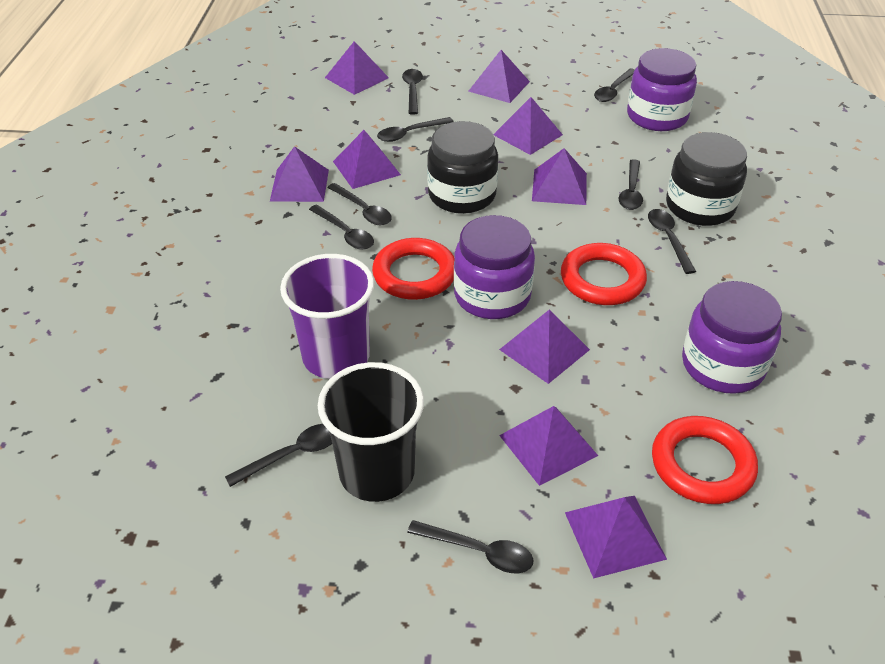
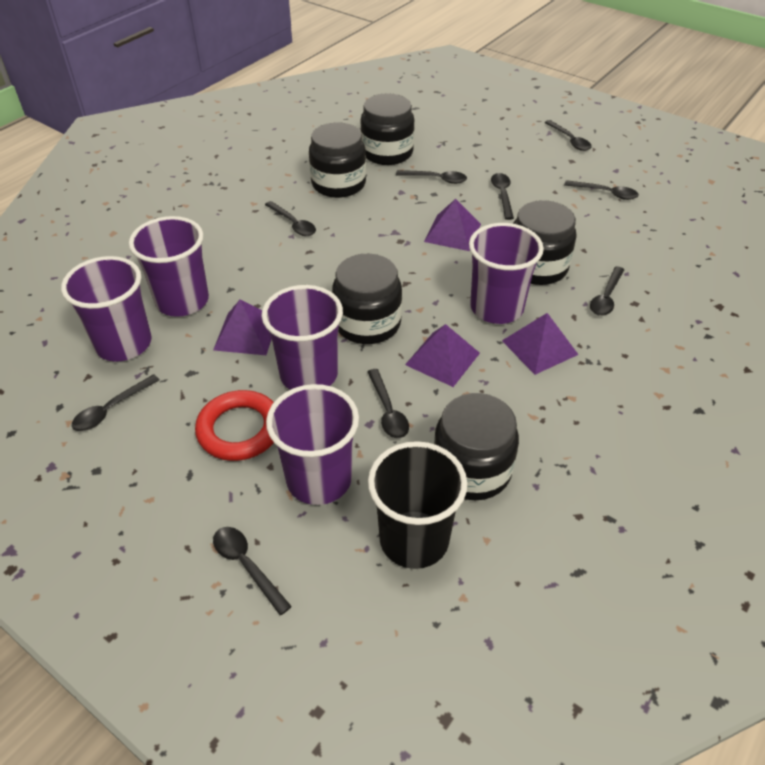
black jar: [427,121,498,214] [666,132,747,226] = 2 -> [309,123,366,198] [332,254,402,344] [360,93,415,165] [434,393,519,500] [513,200,577,285] = 5
purple cup: [280,254,374,379] = 1 -> [61,256,152,362] [129,216,209,317] [261,285,343,390] [266,384,359,505] [469,223,544,324] = 5
purple jar: [454,215,535,319] [627,48,697,131] [682,281,782,394] = 3 -> none = 0
purple pyramid: [270,146,329,202] [325,41,389,95] [333,130,401,189] [469,50,530,103] [493,97,563,155] [499,310,590,384] [499,406,598,486] [532,148,587,205] [565,496,667,579] = 9 -> [213,299,272,355] [405,324,480,387] [424,199,481,251] [502,313,579,375] = 4
red ring: [372,238,454,300] [561,243,647,305] [652,416,758,504] = 3 -> [195,390,274,461] = 1

